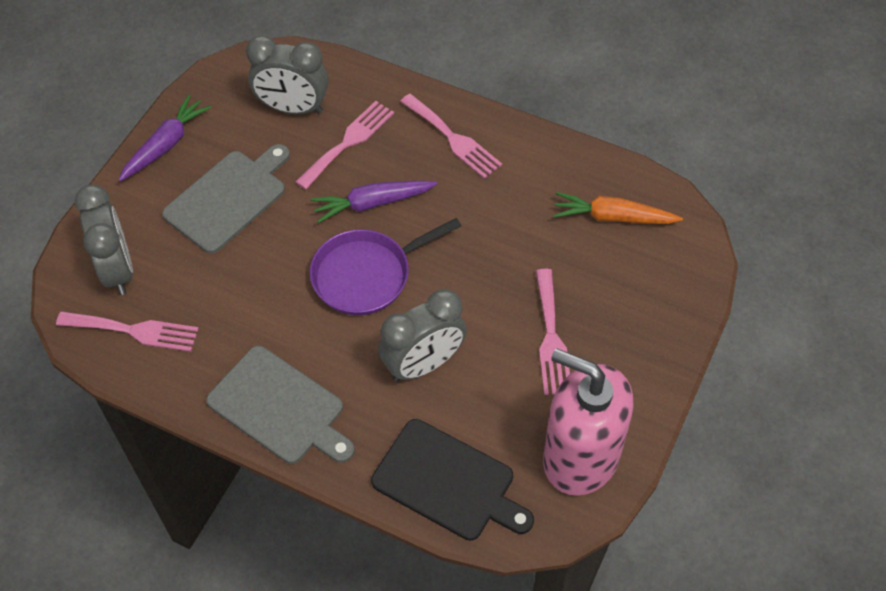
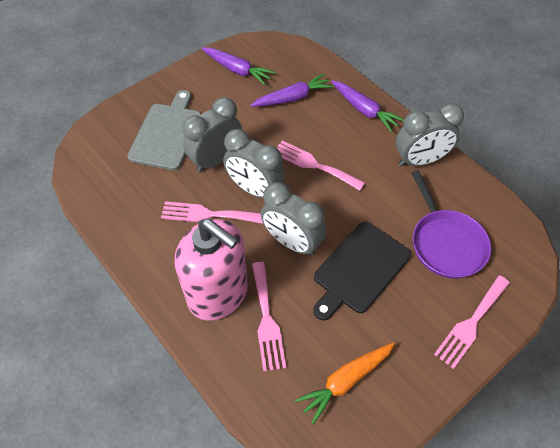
grey clock: [74,185,133,295] [246,35,329,114] [379,289,467,382] = 3 -> [182,97,242,172] [223,129,285,198] [261,182,326,256] [396,103,464,167] = 4
grey cutting board: [162,144,290,254] [206,346,355,464] = 2 -> [127,90,201,170] = 1
purple carrot: [118,94,211,181] [311,181,437,223] = 2 -> [202,47,275,85] [250,73,333,107] [331,80,404,132] = 3

